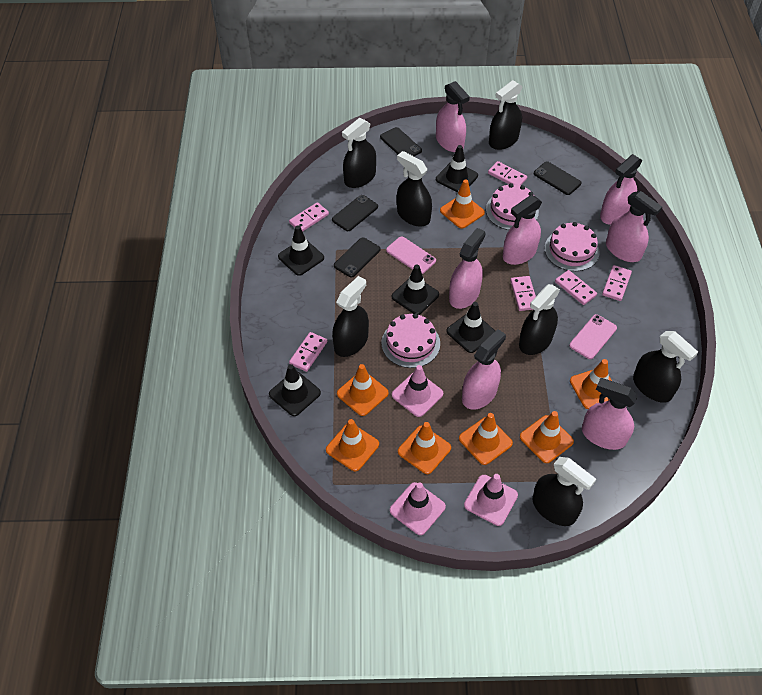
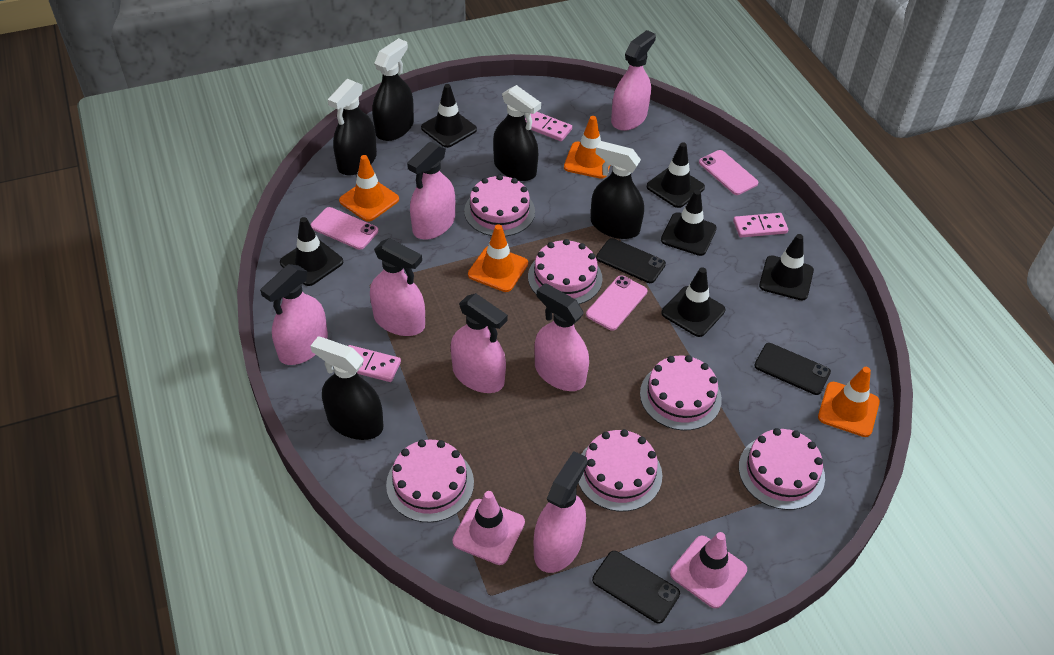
black phone: [332,195,378,231] [334,237,380,278] [380,127,422,156] [534,162,581,195] = 4 -> [592,551,680,624] [596,238,666,283] [754,343,831,395] = 3
black spray bottle: [332,276,369,357] [342,118,376,188] [397,151,432,227] [489,80,523,150] [519,284,560,355] [533,457,596,526] [633,331,698,403] = 7 -> [310,337,383,440] [328,79,377,175] [372,38,414,141] [493,85,541,181] [591,141,644,239] = 5
black traffic cone: [269,364,321,416] [278,225,324,276] [392,264,439,315] [436,145,478,193] [446,302,495,353] = 5 -> [280,217,343,286] [421,84,477,148] [647,142,705,208] [661,190,717,256] [662,267,725,337] [759,234,814,300] = 6
orange traffic cone: [326,419,379,471] [337,364,389,416] [398,422,451,474] [440,179,485,229] [459,413,513,465] [520,411,574,463] [570,359,612,409] = 7 -> [339,155,399,222] [468,224,528,292] [564,116,611,179] [818,367,880,437] = 4
pink cake: [381,313,440,368] [486,183,539,230] [544,222,600,271] = 3 -> [386,440,474,523] [464,175,535,237] [528,239,602,304] [578,429,662,511] [640,355,722,430] [739,428,825,510] = 6
pink domino: [289,202,329,232] [289,332,327,372] [488,161,527,185] [510,276,536,311] [555,270,597,305] [602,265,632,301] = 6 -> [348,345,401,382] [525,112,572,141] [733,213,788,237] = 3
pink phone: [386,236,436,274] [569,314,617,359] = 2 -> [310,207,378,250] [586,275,647,331] [699,150,758,195] = 3
pink traffic cone: [390,482,446,535] [392,365,443,417] [464,474,518,526] = 3 -> [452,491,525,565] [670,532,747,608] = 2

